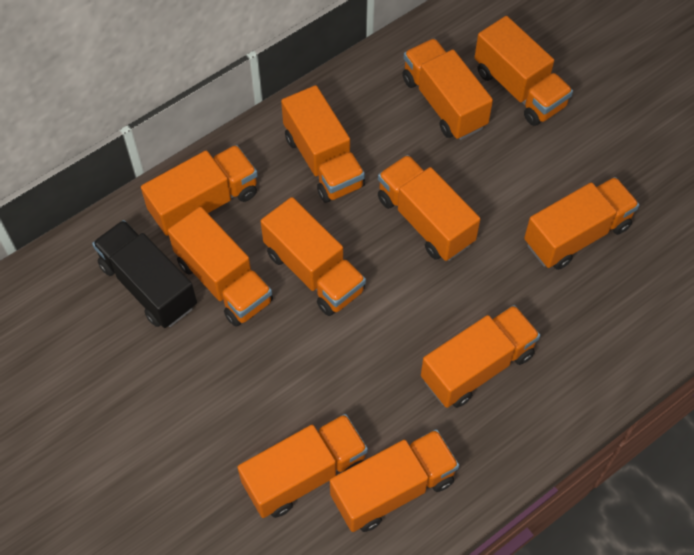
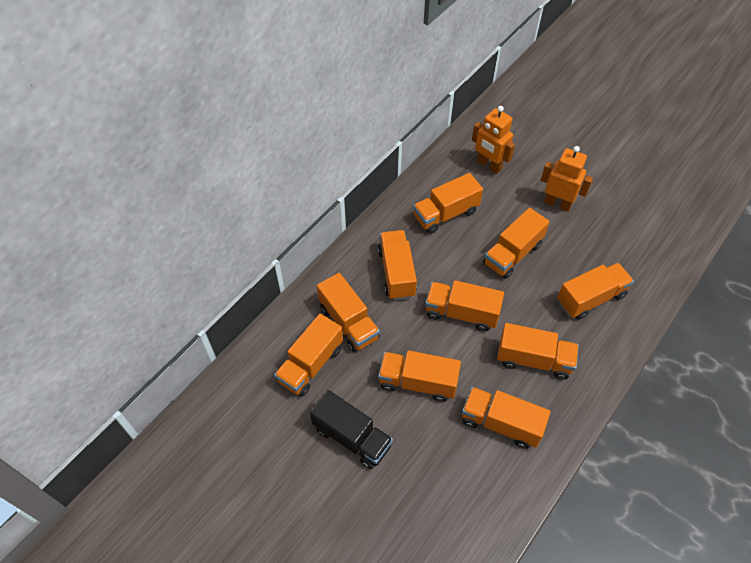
orange robot: none = 0 -> [472,106,515,174] [541,146,593,212] = 2
orange truck: [141,145,258,236] [168,207,273,327] [237,414,368,518] [260,197,366,316] [281,85,365,202] [330,429,459,532] [378,155,480,261] [402,38,493,140] [421,305,540,408] [474,16,573,126] [524,177,639,270] = 11 -> [274,314,343,397] [317,273,380,352] [378,230,417,300] [378,350,461,402] [413,173,483,234] [425,280,504,331] [462,387,551,449] [483,208,550,279] [497,323,579,380] [557,263,634,320] = 10

